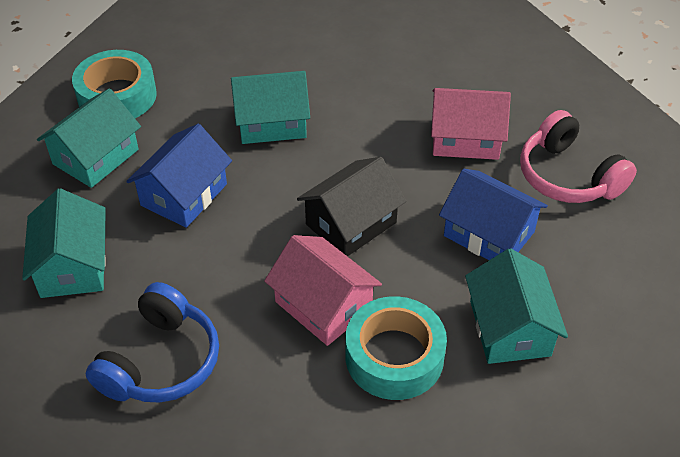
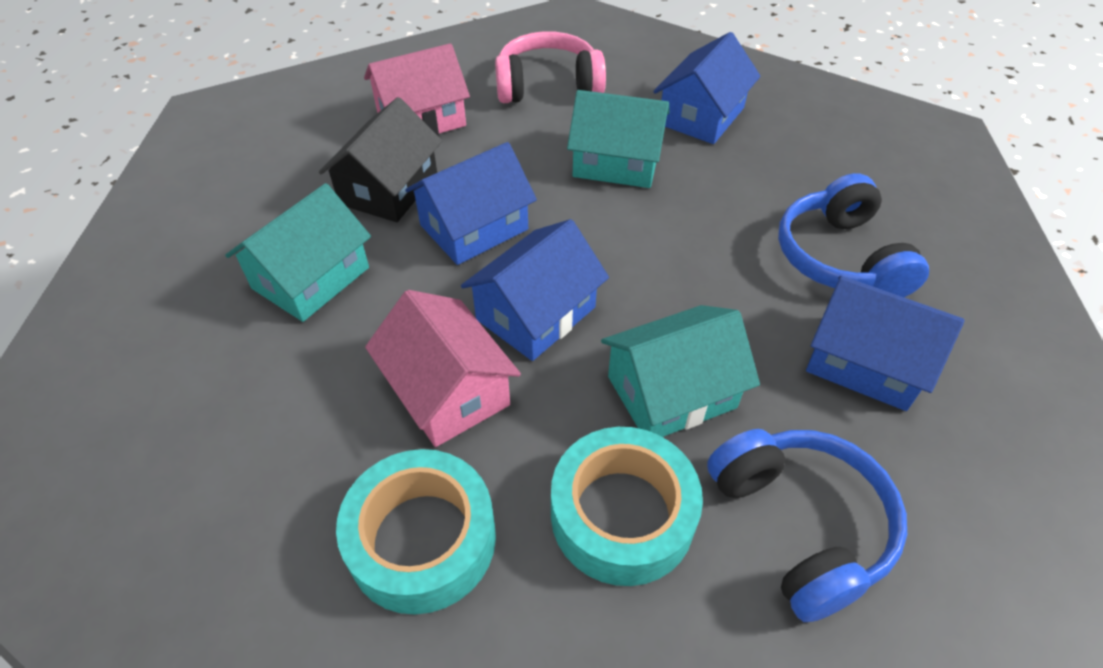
blue headphones: [86,282,219,403] = 1 -> [707,429,907,622] [778,173,929,297] = 2
blue house: [126,124,232,228] [439,169,548,260] = 2 -> [405,142,537,265] [461,219,609,361] [653,32,761,144] [806,276,965,411] = 4
turquoise house: [22,188,106,298] [37,88,141,188] [231,71,310,144] [465,248,568,364] = 4 -> [225,183,371,322] [567,90,669,188] [601,305,760,437] = 3

